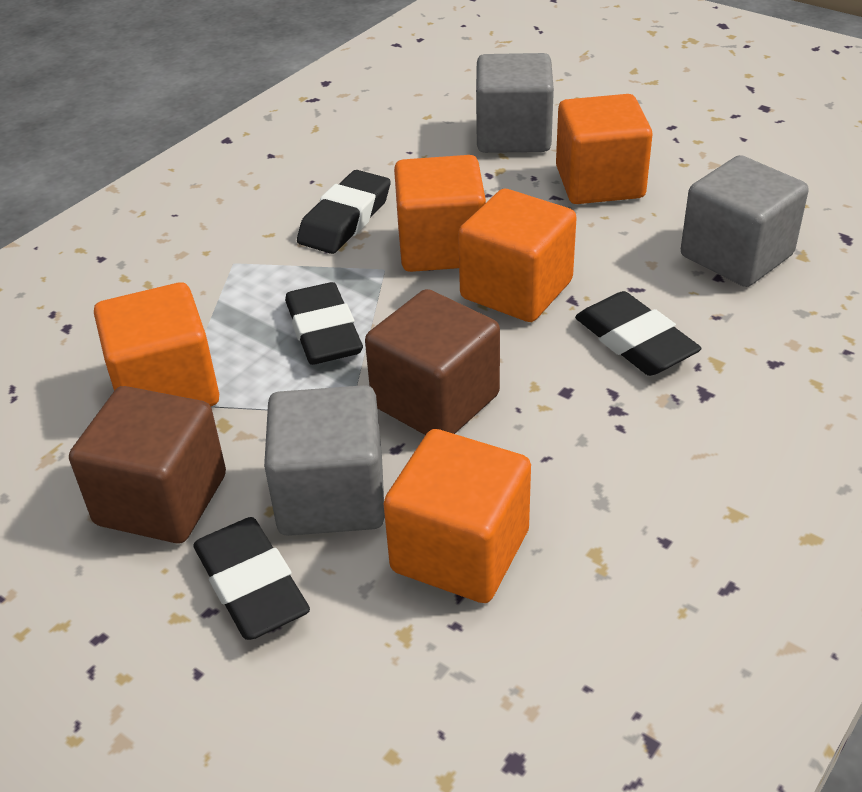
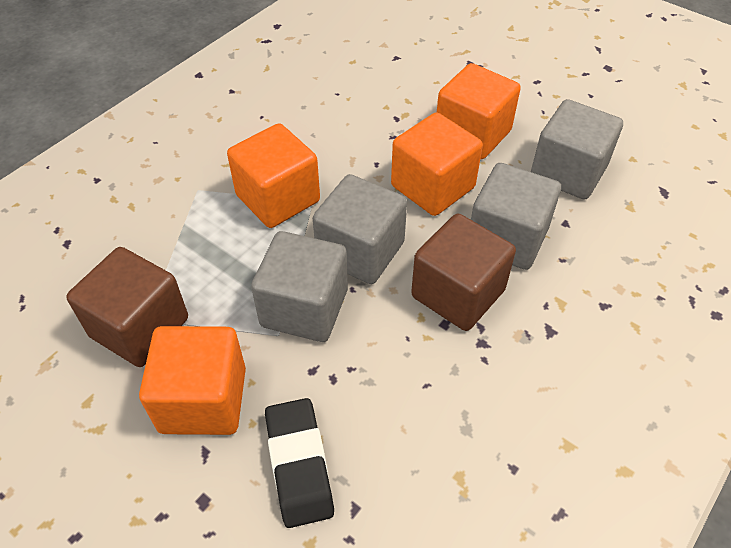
black eraser: [193,517,310,640] [285,282,363,365] [297,170,391,254] [575,291,702,376] = 4 -> [265,398,334,528] = 1
grey cube: [264,385,385,536] [476,53,554,153] [681,155,809,287] = 3 -> [251,231,348,342] [313,174,407,284] [471,163,561,270] [531,99,623,200] = 4
orange cube: [94,282,219,406] [384,429,531,603] [394,155,486,272] [458,189,577,322] [556,94,653,204] = 5 -> [139,326,246,435] [227,123,320,228] [391,112,483,216] [437,63,521,159] = 4

